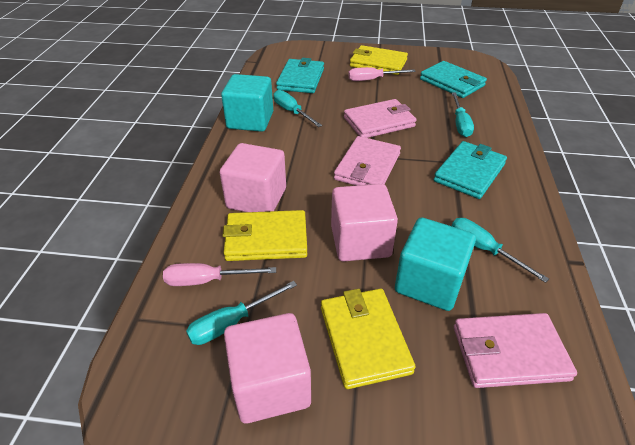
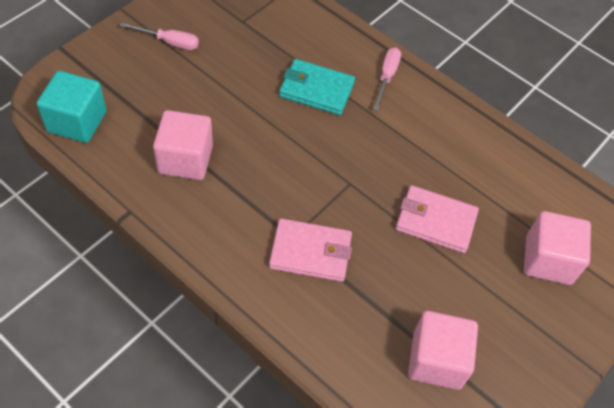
pink wallet: [334,136,401,186] [344,99,416,138] [454,313,577,388] = 3 -> [269,218,352,282] [396,185,479,253] = 2
turquoise cube: [221,74,273,132] [395,217,476,311] = 2 -> [37,71,107,143] = 1
turquoise screwdriver: [186,281,297,345] [273,90,322,127] [452,93,474,137] [452,218,549,283] = 4 -> none = 0
turquoise wallet: [276,58,324,93] [420,61,487,98] [434,141,507,199] = 3 -> [279,59,355,115] = 1
yellow wallet: [222,210,307,261] [321,289,416,389] [350,45,408,75] = 3 -> none = 0

